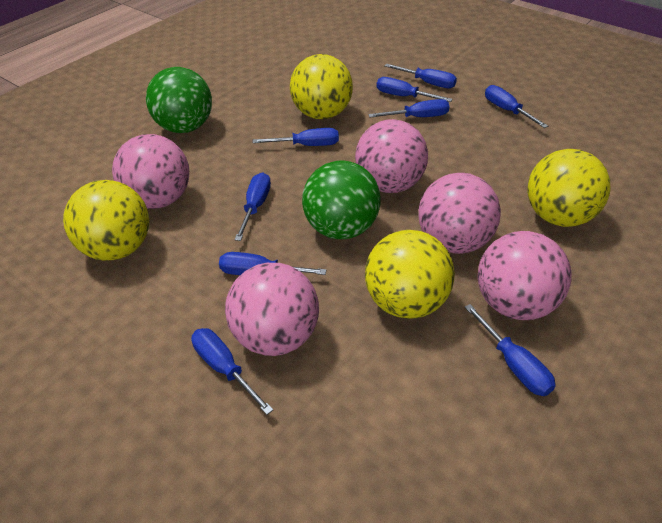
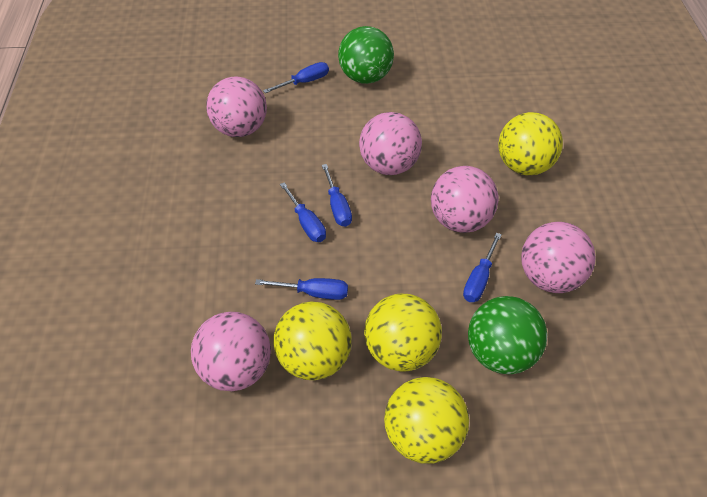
blue screwdriver: [191,328,273,415] [219,252,326,275] [234,173,271,241] [253,128,339,146] [368,99,450,118] [377,77,453,102] [384,64,457,88] [464,304,556,396] [485,85,548,128] = 9 -> [255,278,348,300] [263,62,329,93] [280,182,326,242] [322,164,352,227] [463,233,502,302] = 5

